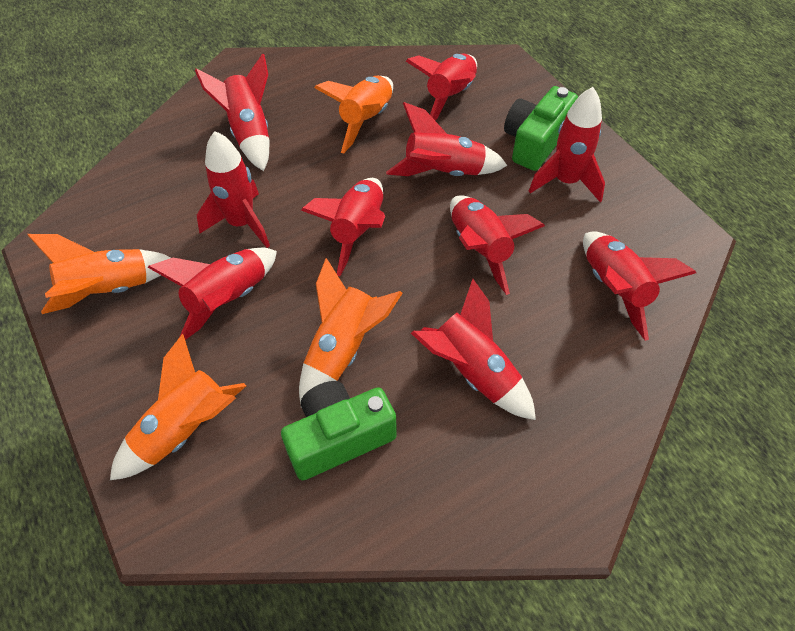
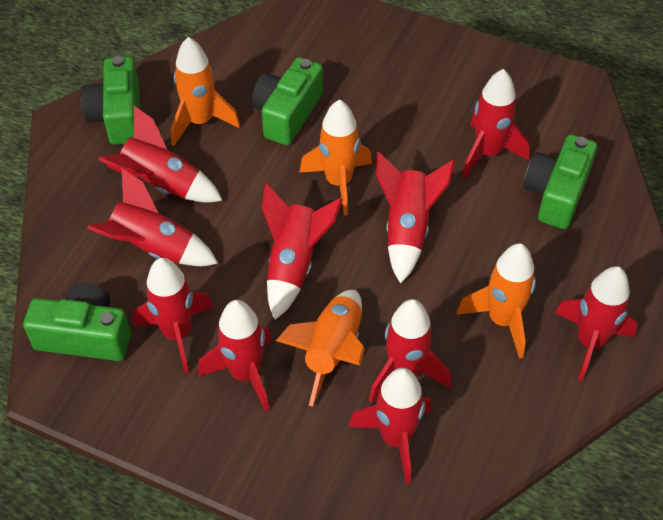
green camera: [281,381,397,480] [504,86,578,171] = 2 -> [23,283,131,361] [81,56,140,145] [252,57,323,145] [524,134,597,229] = 4

